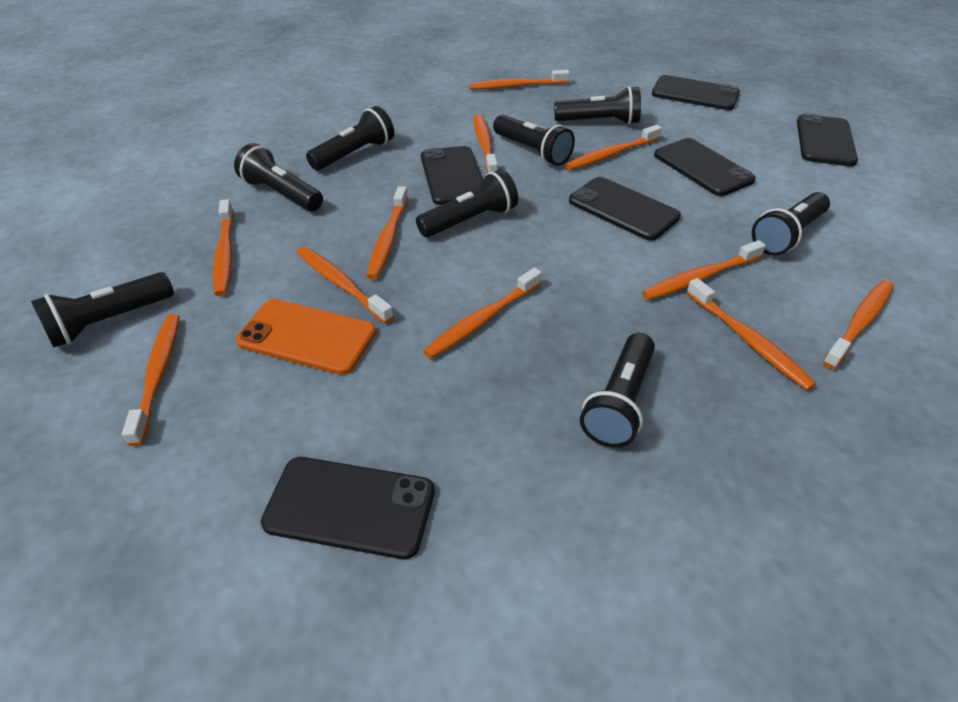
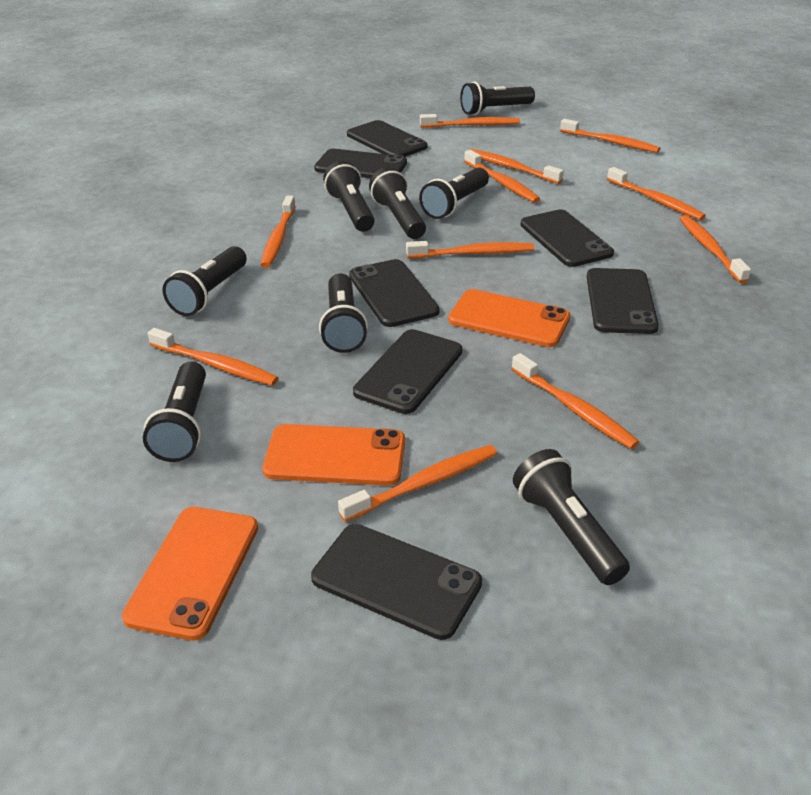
black phone: [261,457,435,559] [421,146,483,205] [569,177,681,241] [652,75,740,110] [654,138,756,196] [797,113,858,166] = 6 -> [311,524,482,640] [314,149,407,178] [347,120,428,157] [349,259,439,327] [353,329,462,414] [521,209,614,267] [587,268,659,334] = 7
orange phone: [236,299,376,375] = 1 -> [122,507,258,641] [262,424,405,486] [448,289,570,347] = 3

